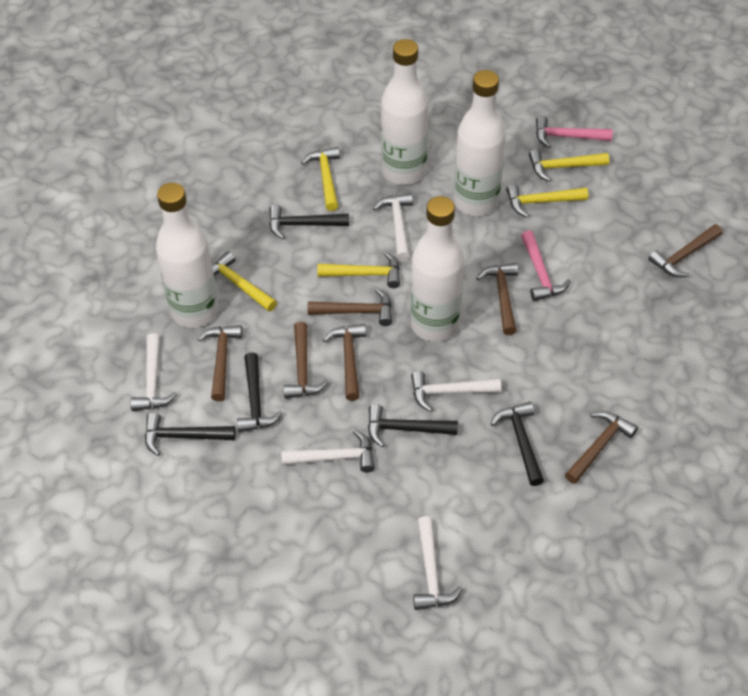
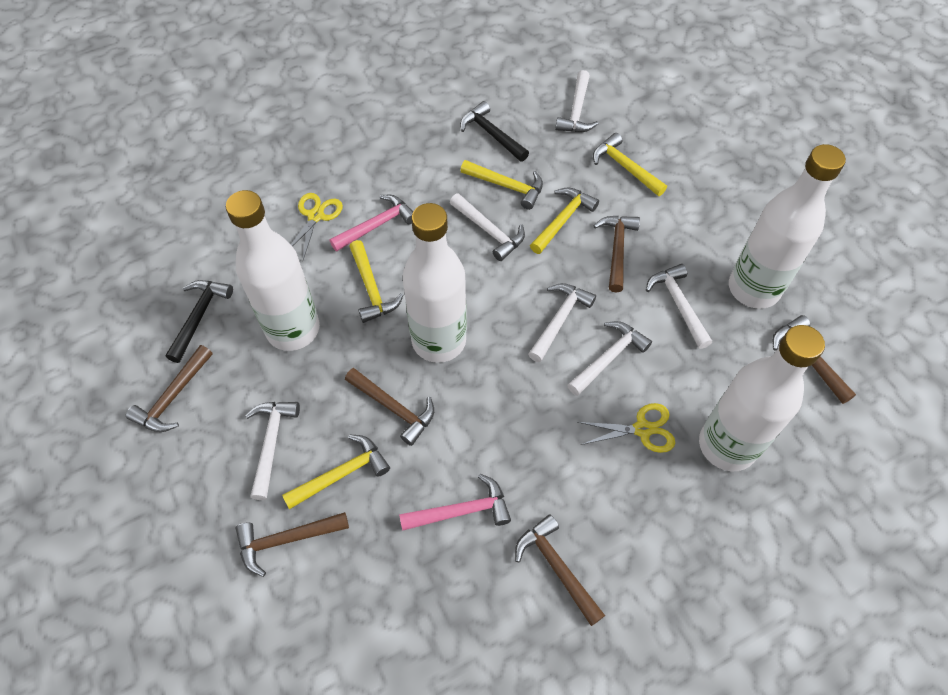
black hammer: [145,413,236,456] [237,352,283,432] [269,204,349,239] [368,404,458,447] [490,402,544,486] = 5 -> [166,280,233,363] [460,101,529,162] = 2
brown hammer: [198,325,242,401] [284,322,329,399] [308,288,392,326] [323,324,366,401] [476,263,518,335] [565,411,638,484] [648,224,722,278] = 7 -> [126,345,213,432] [236,512,349,577] [345,368,434,446] [515,514,605,626] [594,216,640,292] [772,315,856,404] = 6
white hammer: [130,333,177,411] [281,430,375,472] [373,193,413,260] [411,371,501,412] [413,516,463,610] = 5 -> [245,402,300,500] [450,193,525,261] [528,283,596,362] [555,70,598,132] [567,321,652,396] [646,264,712,349] = 6
yellow scissors: none = 0 -> [291,193,343,260] [578,403,675,453] = 2

